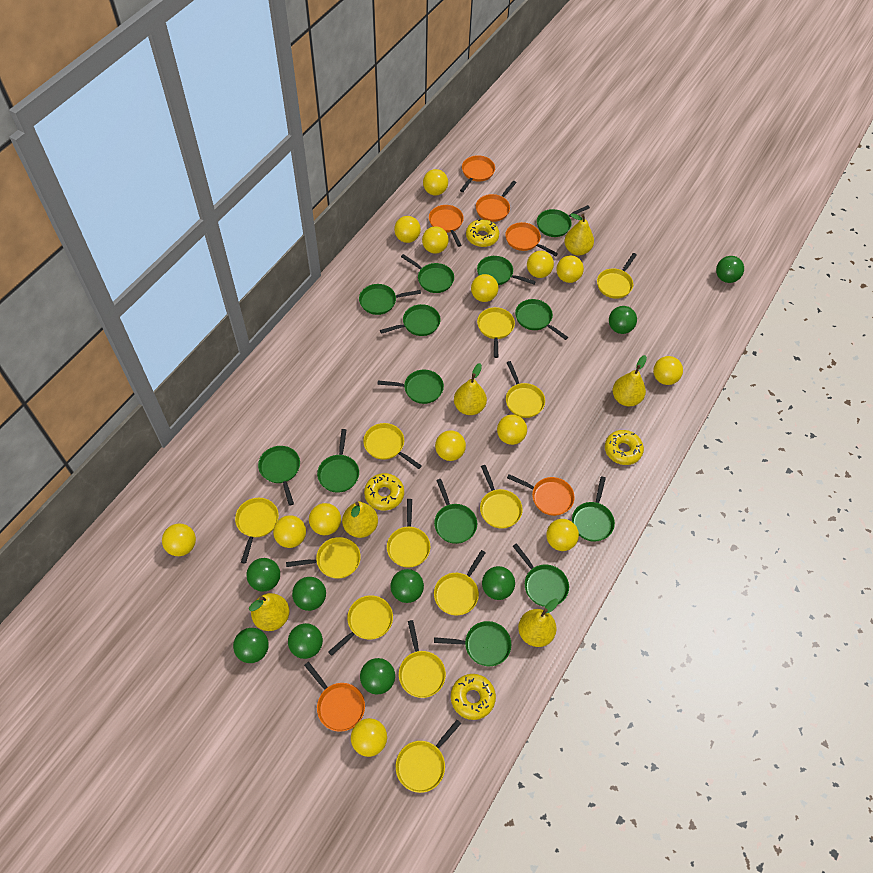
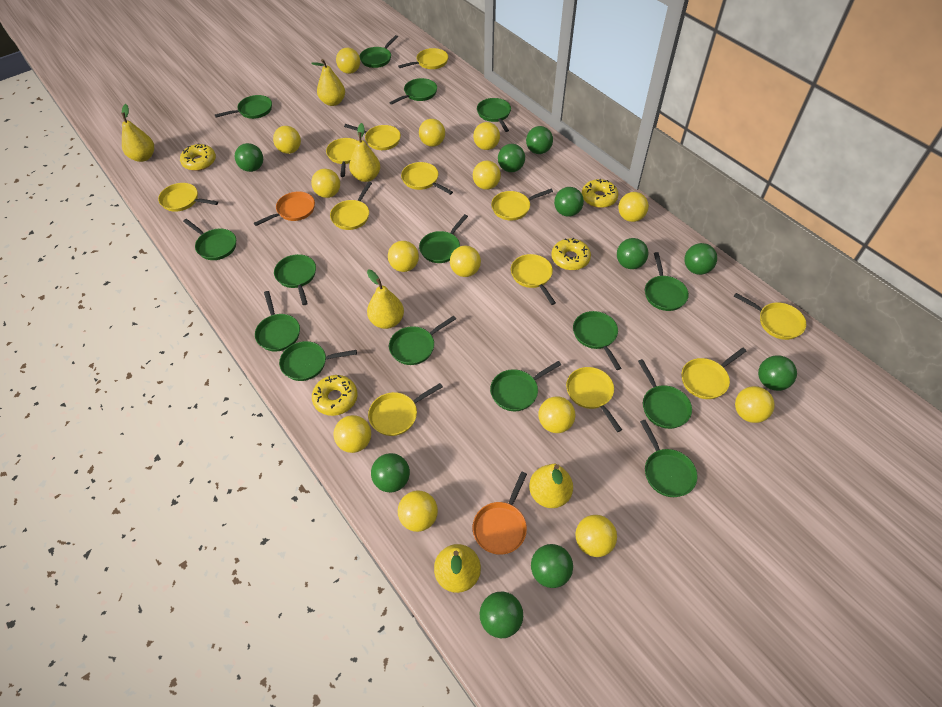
green ball: [233,628,269,663] [247,558,280,591] [288,623,323,659] [292,577,326,611] [360,658,395,695] [390,569,424,603] [482,566,515,600] [609,306,637,334] [716,256,744,283] = 9 -> [235,143,263,172] [371,453,410,492] [480,592,523,638] [498,144,525,172] [526,126,553,154] [531,544,573,588] [554,187,584,217] [617,238,649,269] [684,243,717,275] [758,355,797,391] = 10
green pan: [258,446,300,506] [317,429,359,493] [359,284,421,315] [377,370,444,404] [380,304,441,336] [401,254,454,293] [434,479,477,544] [434,621,511,666] [477,256,536,285] [513,543,569,607] [515,299,568,340] [537,205,590,237] [572,477,615,542] = 13 -> [183,219,236,260] [215,95,272,119] [255,291,300,352] [274,254,316,305] [279,341,357,381] [359,35,398,68] [389,78,437,105] [389,316,456,365] [419,214,468,263] [477,98,511,132] [490,361,561,411] [573,311,621,370] [638,359,692,429] [640,420,698,497] [645,252,689,311] = 15
orange pan: [304,662,365,732] [429,205,464,247] [460,155,495,192] [476,181,517,222] [505,222,558,256] [507,474,575,516] = 6 -> [254,191,315,226] [473,472,527,555] = 2

